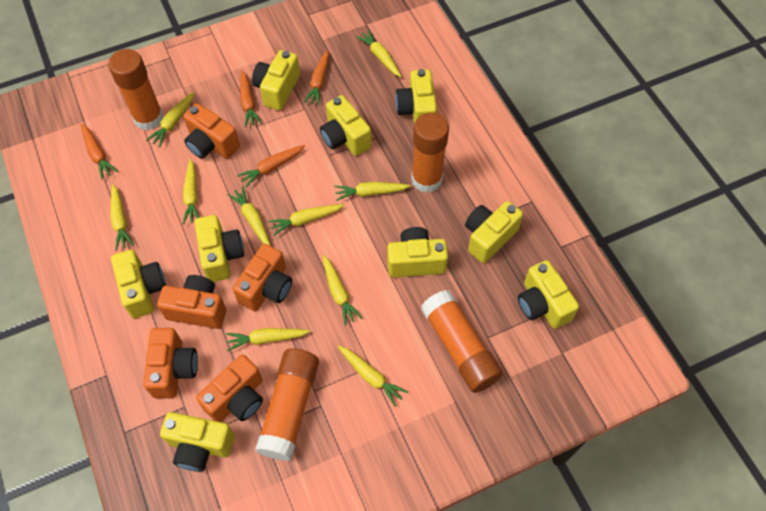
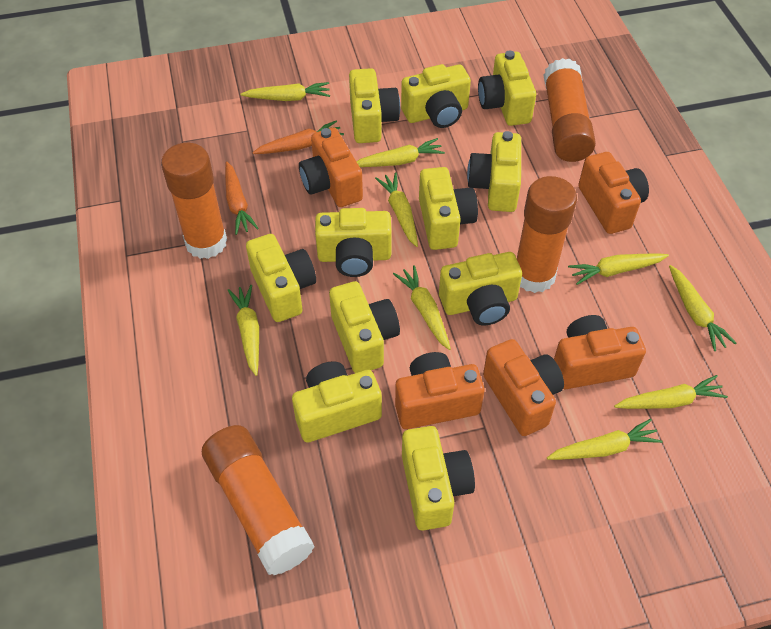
orange carrot: [81,123,118,179] [237,145,305,187] [240,70,262,127] [304,50,329,105] = 4 -> [225,162,259,235] [252,121,344,154] = 2
yellow camera: [111,249,166,318] [160,412,235,472] [195,215,244,282] [252,50,300,110] [320,95,371,156] [387,227,448,278] [395,69,437,123] [465,201,523,263] [518,260,579,329] = 9 -> [246,234,316,322] [292,361,382,443] [315,208,392,277] [329,281,400,373] [349,68,400,143] [401,64,471,128] [402,426,475,530] [419,167,478,250] [439,252,522,325] [467,131,521,212] [478,51,536,126] = 11
yellow carrot: [110,184,134,251] [146,92,194,147] [183,159,200,224] [226,328,310,351] [227,186,271,246] [268,204,344,236] [322,255,363,326] [334,182,411,201] [337,345,408,407] [356,30,402,77] = 10 -> [227,285,259,376] [240,82,330,101] [356,138,445,167] [375,172,418,247] [393,265,451,350] [547,419,663,460] [568,253,669,285] [614,375,728,409] [669,265,736,351] = 9

